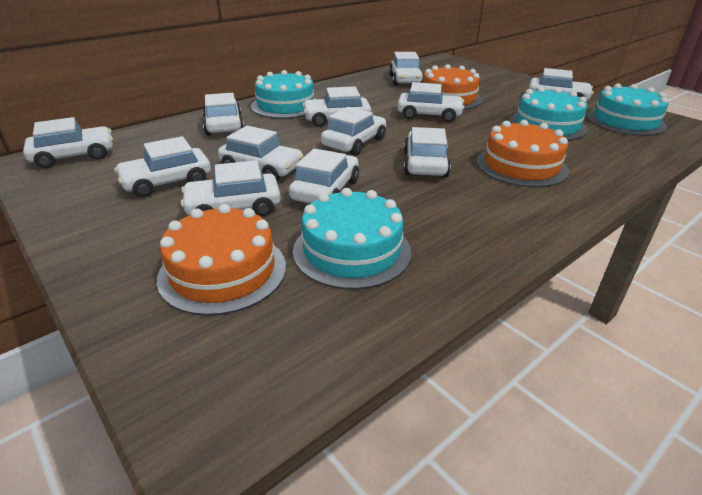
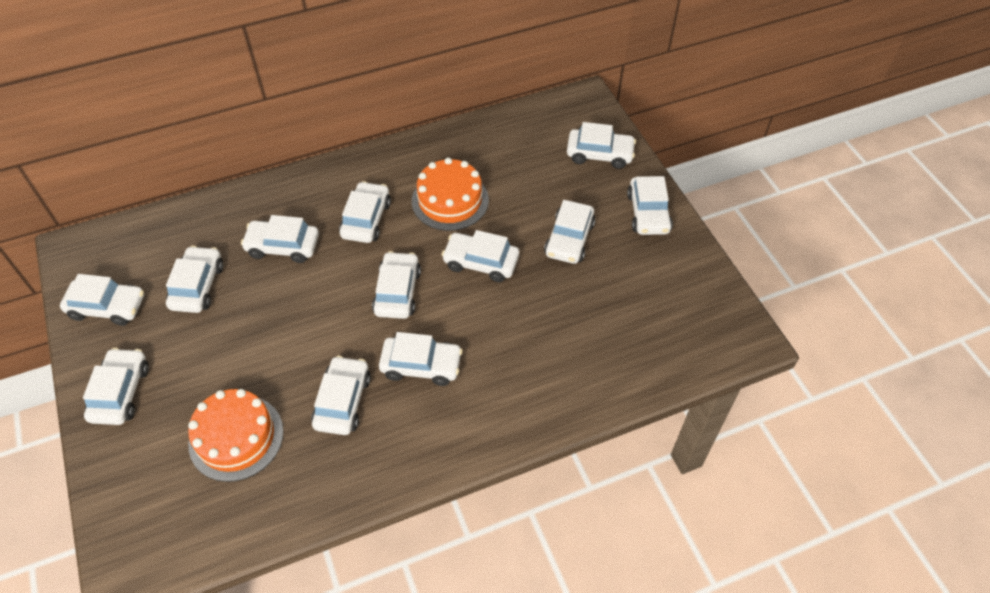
orange cake: [157,204,286,316] [423,64,482,110] [476,120,569,188] = 3 -> [188,389,283,482] [412,158,489,231] = 2
turquoise cake: [251,70,315,119] [293,188,411,290] [509,87,588,141] [586,83,669,136] = 4 -> none = 0

